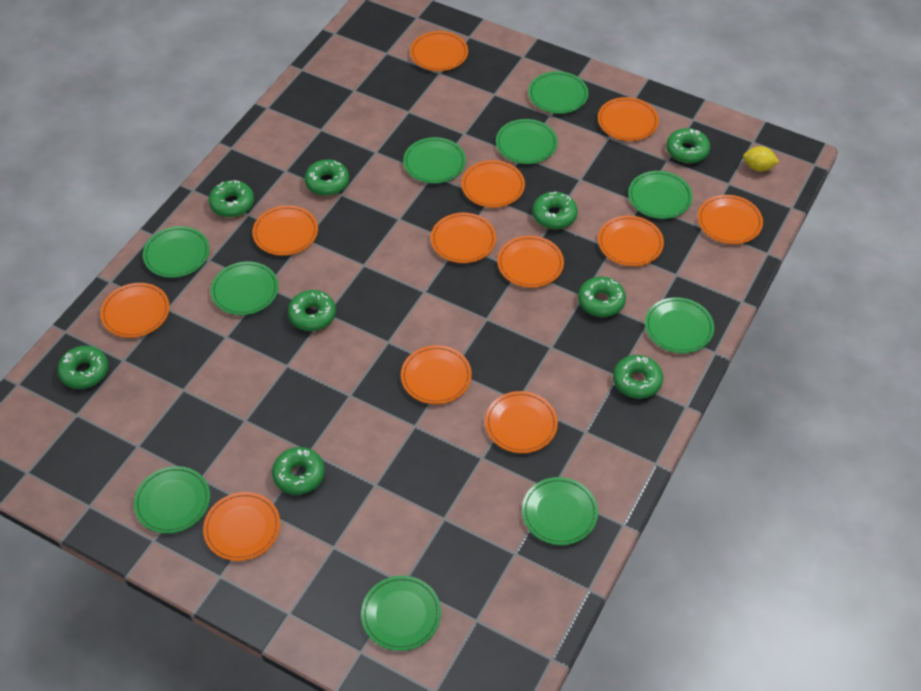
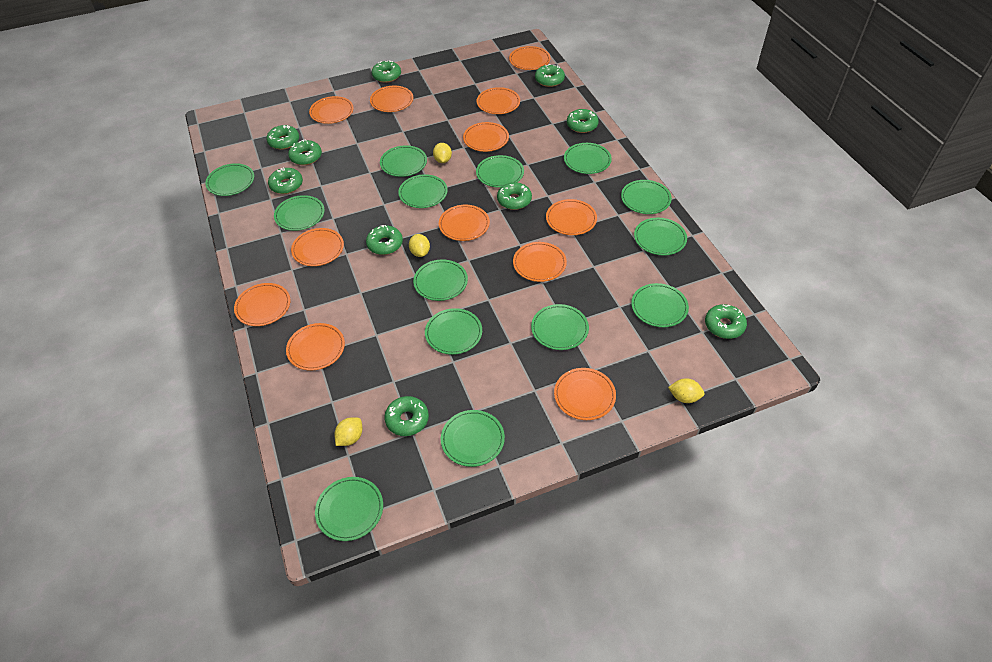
green donut: [57,346,108,389] [209,180,254,217] [272,447,325,495] [288,290,336,331] [305,159,349,196] [532,192,578,229] [578,276,626,317] [613,355,663,399] [666,128,710,163] = 9 -> [266,125,299,150] [268,168,303,194] [288,140,322,165] [366,225,403,255] [372,61,401,83] [384,396,429,436] [497,182,532,210] [535,64,565,87] [567,109,599,133] [705,304,747,339] = 10
green plate: [134,466,210,534] [143,226,210,278] [211,261,279,315] [361,576,441,651] [403,137,466,183] [496,119,558,164] [522,477,598,545] [528,71,588,114] [628,171,693,219] [645,297,714,353] = 10 -> [205,163,254,196] [274,195,325,231] [315,477,383,541] [380,145,427,177] [398,174,448,208] [413,259,468,301] [425,308,482,355] [441,410,505,467] [476,155,524,188] [531,304,589,350] [564,143,612,174] [621,180,672,214] [631,283,689,327] [634,218,687,255] = 14
yellow lemon: [743,146,779,171] = 1 -> [334,417,362,446] [409,234,430,257] [433,143,452,163] [668,378,704,403] = 4

